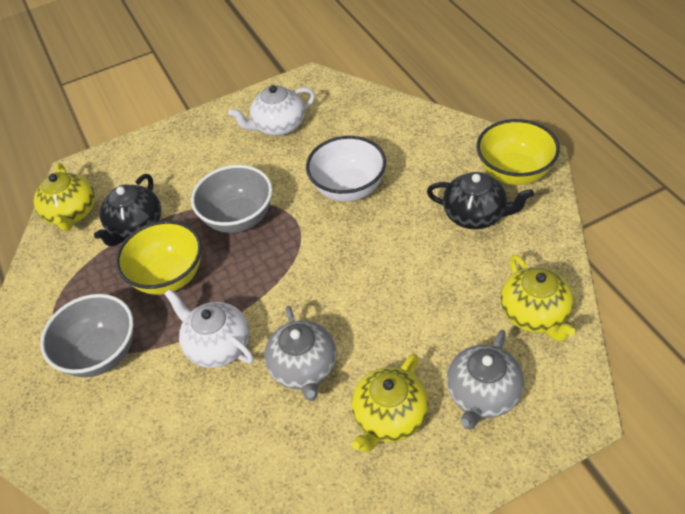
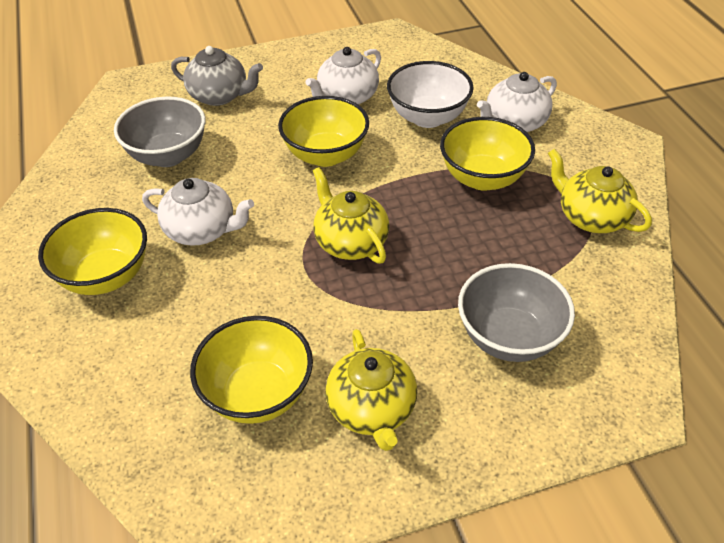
black teapot: [94,174,161,247] [427,172,534,229] = 2 -> none = 0
grey teapot: [264,306,337,401] [447,330,524,430] = 2 -> [171,46,263,106] = 1
white teapot: [165,289,254,368] [228,85,315,136] = 2 -> [142,178,254,246] [305,47,381,105] [477,72,557,132] = 3
yellow bowl: [116,220,202,295] [477,119,560,185] = 2 -> [38,208,147,295] [190,316,313,424] [278,96,369,167] [440,117,535,191] = 4

